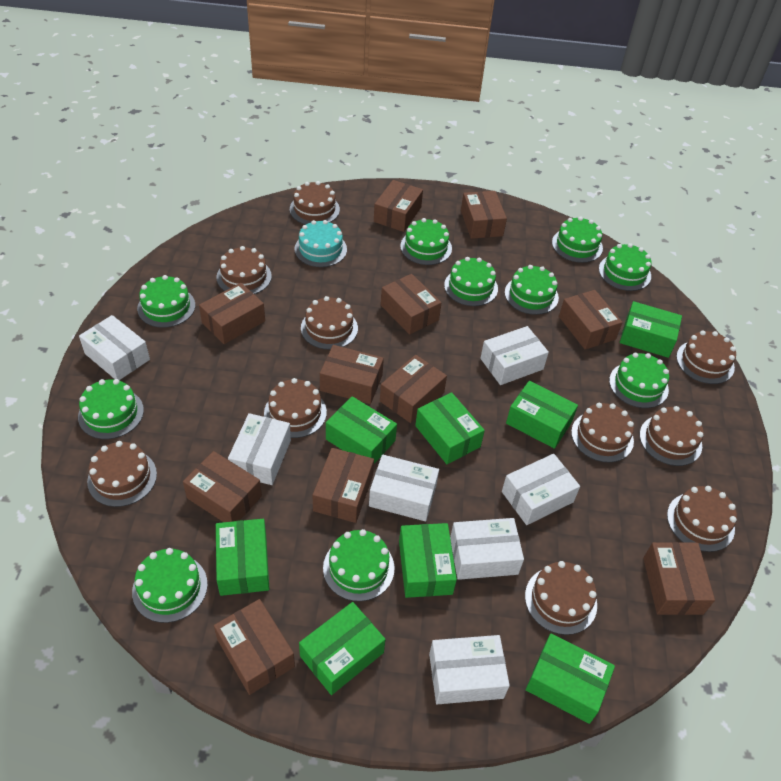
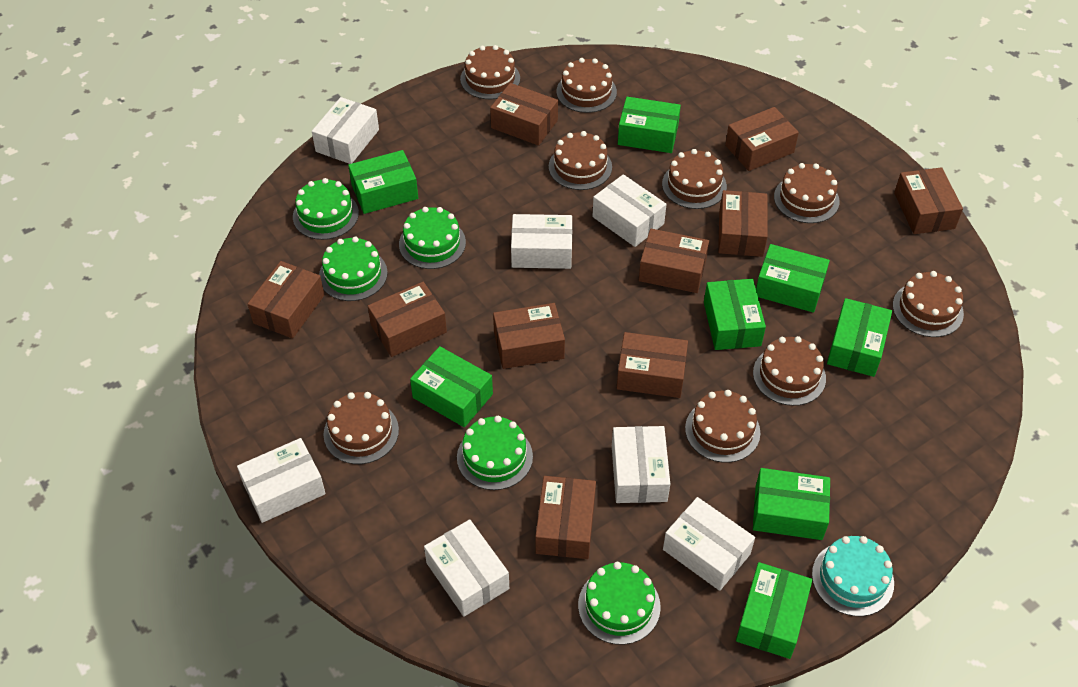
brown box: [183,451,262,522] [199,283,265,344] [214,599,295,695] [313,448,374,523] [320,345,384,404] [374,180,423,232] [380,355,447,423] [381,274,442,335] [461,191,507,239] [559,290,623,350] [643,542,715,615] = 11 -> [248,261,324,339] [368,282,447,357] [490,83,558,146] [493,303,565,369] [535,476,596,559] [617,332,688,398] [639,229,709,293] [718,190,768,257] [725,107,799,171] [894,167,963,234] = 10
brown cake: [87,441,157,507] [216,246,272,294] [264,378,327,438] [290,181,340,225] [301,296,358,349] [525,561,597,635] [571,403,634,462] [640,406,704,466] [667,486,737,552] [676,330,736,384] = 10 -> [323,392,399,464] [460,45,520,99] [549,131,612,190] [556,58,617,113] [662,149,727,209] [685,390,760,463] [753,336,826,406] [774,163,840,223] [893,271,964,337] = 9
green cake: [78,379,144,439] [132,548,208,623] [137,275,195,328] [323,529,395,601] [400,218,452,265] [444,257,498,306] [505,265,559,315] [552,217,603,263] [599,243,652,291] [609,353,669,408] = 10 -> [293,178,359,240] [319,237,387,301] [399,207,466,269] [457,416,533,490] [578,562,661,645] = 5

